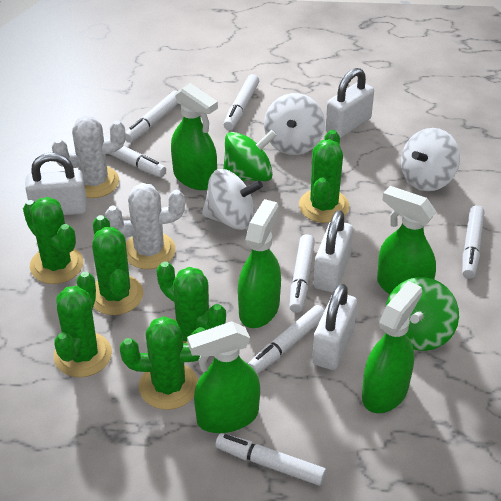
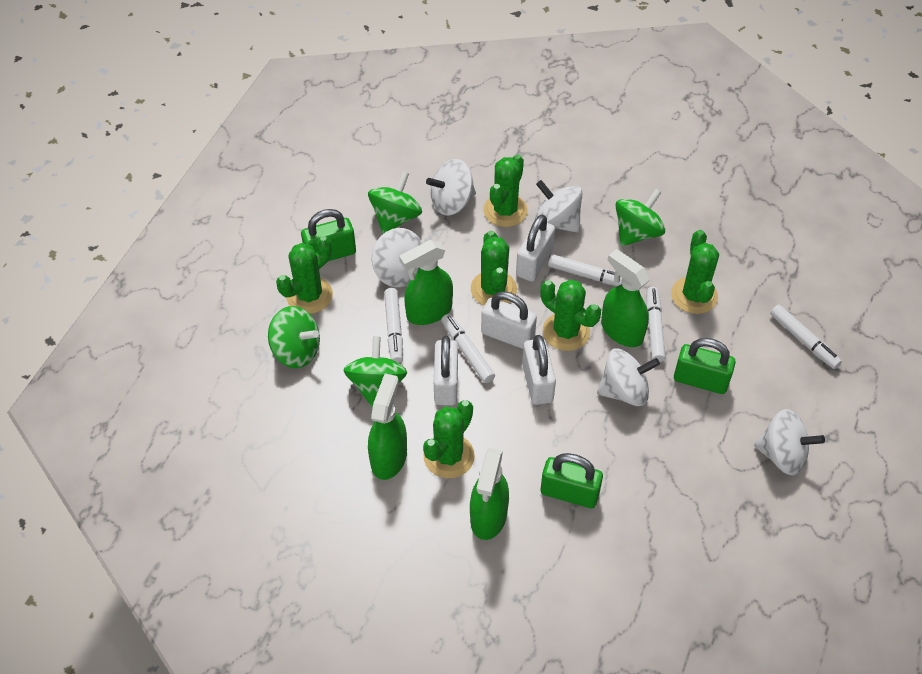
green padlock: none = 0 -> [301,209,356,261] [541,453,603,508] [674,338,736,394] = 3
green spinning top: [223,130,276,181] [386,277,459,351] = 2 -> [268,306,320,368] [344,336,407,408] [368,172,422,234] [615,189,665,246] = 4
green spray bottle: [171,83,218,190] [187,322,260,433] [238,199,281,328] [362,281,422,413] [377,186,436,294] = 5 -> [368,374,407,480] [399,240,453,325] [470,448,509,540] [601,249,650,347] = 4
white cactus: [52,116,126,198] [105,183,185,269] = 2 -> none = 0
white marker: [103,136,166,177] [125,90,179,142] [215,433,326,486] [224,74,259,130] [248,305,325,374] [289,234,315,313] [462,205,484,279] = 7 -> [384,288,403,363] [441,314,495,383] [548,254,622,286] [647,287,665,362] [770,305,842,369] = 5
white spinning top: [202,169,263,230] [264,93,325,155] [401,128,460,191] = 3 -> [372,228,423,287] [426,159,476,215] [535,180,582,233] [597,348,660,406] [754,409,825,475] = 5

